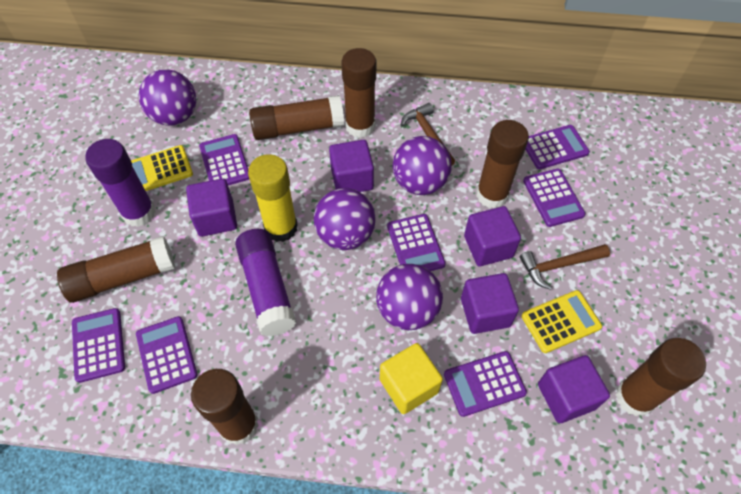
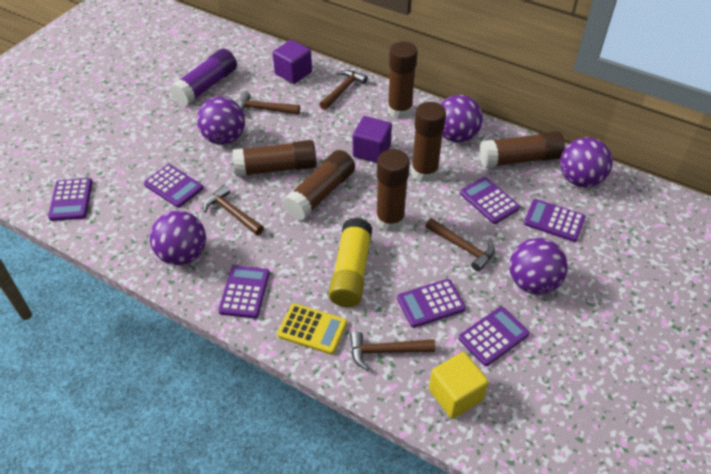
brown hammer: [401,103,455,165] [520,244,610,290] = 2 -> [203,185,264,235] [238,92,300,116] [319,70,368,110] [350,331,435,370] [426,218,495,272] = 5
purple ball: [139,69,196,126] [314,188,376,250] [376,264,443,330] [393,136,452,195] = 4 -> [150,211,206,265] [197,97,245,145] [441,95,483,143] [509,238,568,295] [560,137,613,188] = 5
purple cube: [186,178,237,237] [329,140,374,192] [461,273,519,334] [464,206,521,266] [538,355,610,423] = 5 -> [273,40,312,84] [353,116,392,163] = 2
purple glue stick: [85,139,156,227] [235,229,296,336] = 2 -> [170,48,237,106] = 1
yellow calculator: [131,145,193,191] [521,290,602,353] = 2 -> [277,303,347,355] = 1

